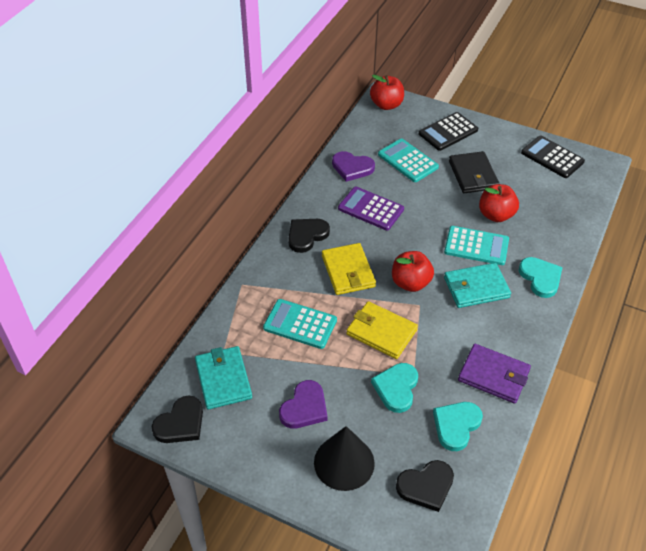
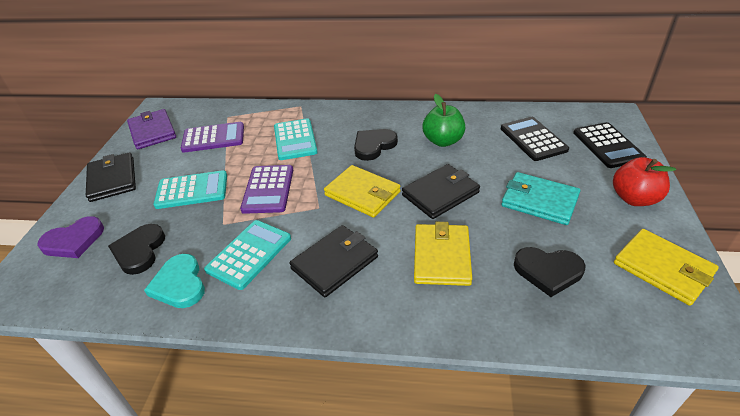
black cone: [314,426,375,491] = 1 -> none = 0
black wallet: [449,151,499,193] = 1 -> [86,153,136,202] [289,225,378,297] [402,164,480,219] = 3
green apple: none = 0 -> [422,94,465,147] = 1
purple calculator: [338,187,404,231] = 1 -> [181,122,244,153] [240,165,293,214] = 2
purple heart: [279,380,327,429] [332,151,375,182] = 2 -> [37,216,104,258] = 1
red apple: [370,74,404,110] [392,251,434,292] [479,184,519,222] = 3 -> [613,157,676,206] = 1
turquoise heart: [371,363,418,413] [433,402,483,451] [519,257,563,298] = 3 -> [144,254,205,308] = 1
turquoise wallet: [195,346,252,410] [444,263,511,308] = 2 -> [501,172,580,225] = 1
yellow wallet: [322,243,376,295] [346,301,418,359] = 2 -> [324,165,401,218] [414,222,472,286] [614,229,719,306] = 3

